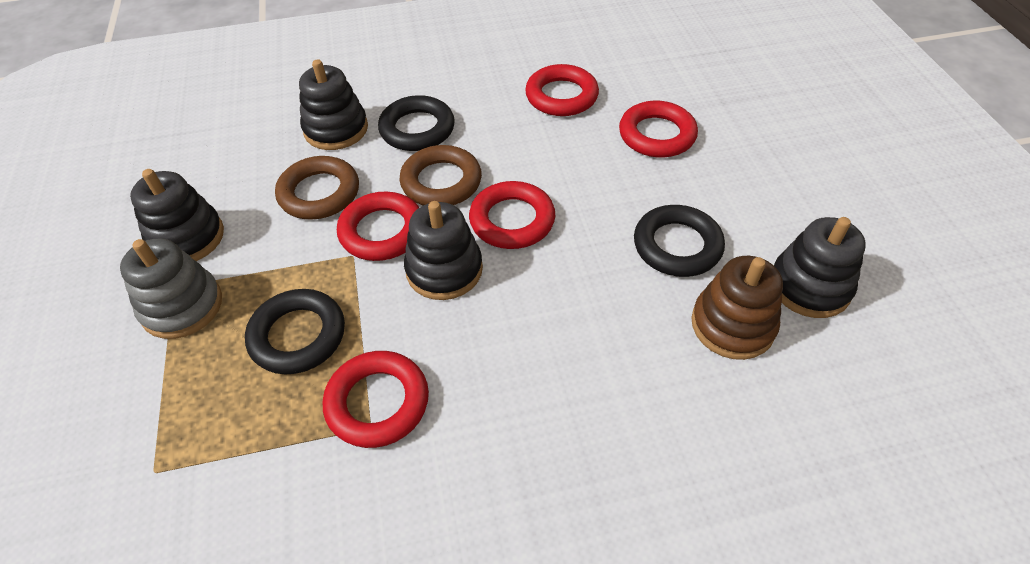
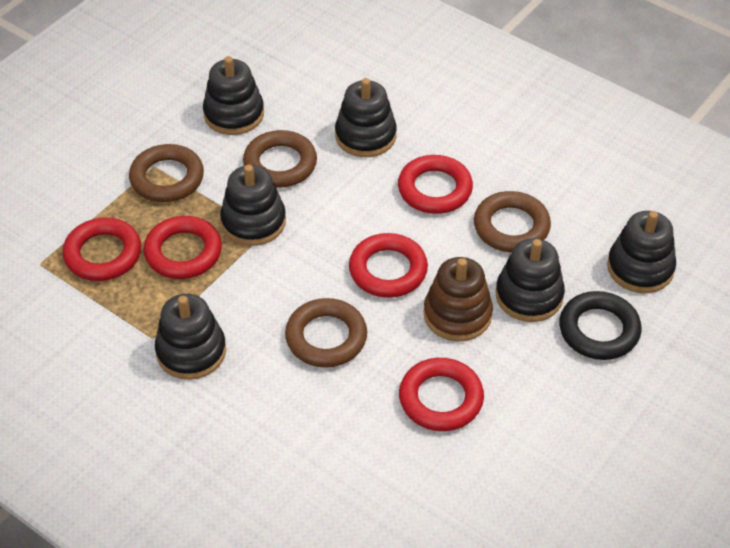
black ring: [245,289,345,374] [378,95,455,151] [634,205,725,277] = 3 -> [559,291,642,360] = 1
black stacking toy: [130,169,224,261] [299,59,368,150] [404,201,483,300] [774,217,866,318] = 4 -> [155,294,226,380] [203,56,264,135] [220,164,286,246] [335,78,397,157] [496,238,565,322] [607,211,676,293] = 6
brown ring: [275,156,359,220] [399,145,482,205] = 2 -> [129,144,204,202] [243,130,317,188] [285,298,367,368] [474,191,551,253] = 4
grey stacking toy: [120,238,222,339] = 1 -> none = 0

